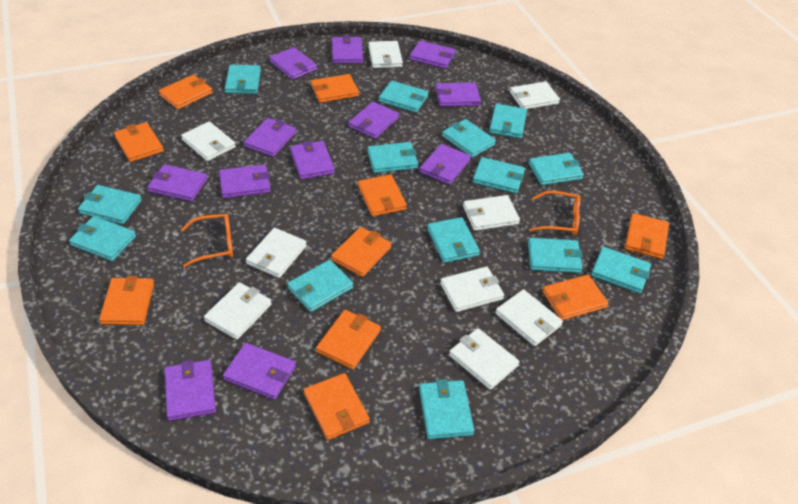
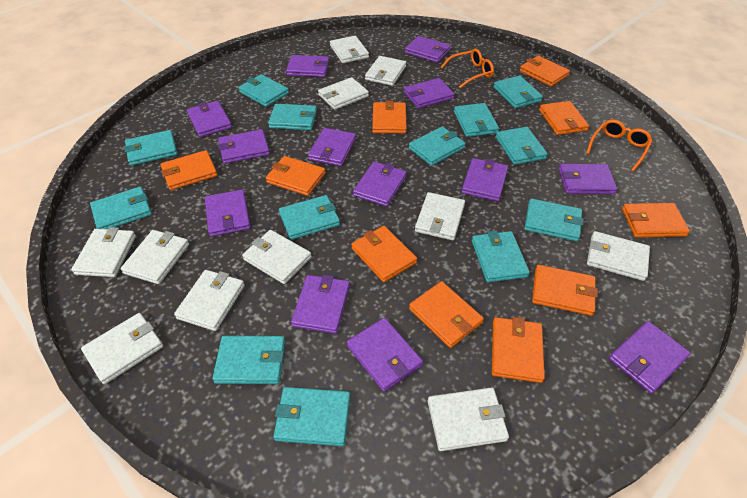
purple wallet: [147,164,207,202] [165,360,216,421] [219,165,271,198] [223,343,296,400] [244,118,296,157] [270,47,317,80] [290,141,335,180] [332,35,363,64] [348,102,399,139] [410,40,455,69] [419,144,471,185] [436,82,481,107] = 12 -> [187,101,232,137] [205,190,251,237] [218,129,270,164] [286,55,329,77] [291,275,350,334] [308,128,356,166] [347,318,423,392] [353,162,407,207] [404,78,455,108] [405,36,450,63] [462,158,508,201] [559,164,617,194] [609,321,691,394] = 13
turquoise wallet: [69,216,136,261] [78,185,142,225] [225,65,261,94] [287,260,353,312] [367,142,418,173] [379,81,428,113] [419,379,474,440] [427,217,480,263] [442,119,496,158] [473,157,525,194] [489,104,527,139] [528,238,583,273] [529,153,584,185] [591,247,651,294] = 14 -> [90,186,152,229] [124,130,177,166] [212,336,285,384] [238,74,289,107] [268,104,317,130] [273,387,350,446] [279,195,340,240] [409,126,465,166] [454,103,499,137] [472,231,530,282] [493,76,543,108] [496,127,548,165] [524,199,584,241] = 13
white wallet: [181,121,236,161] [204,282,272,340] [246,228,307,278] [368,41,403,68] [440,267,504,312] [449,328,519,390] [463,195,520,231] [495,289,563,346] [510,82,560,109] = 9 -> [71,227,136,277] [81,313,163,384] [120,230,189,284] [174,270,245,331] [242,230,312,284] [318,77,369,110] [330,36,369,63] [365,56,406,86] [415,192,465,241] [428,387,509,451] [587,231,650,281] = 11

